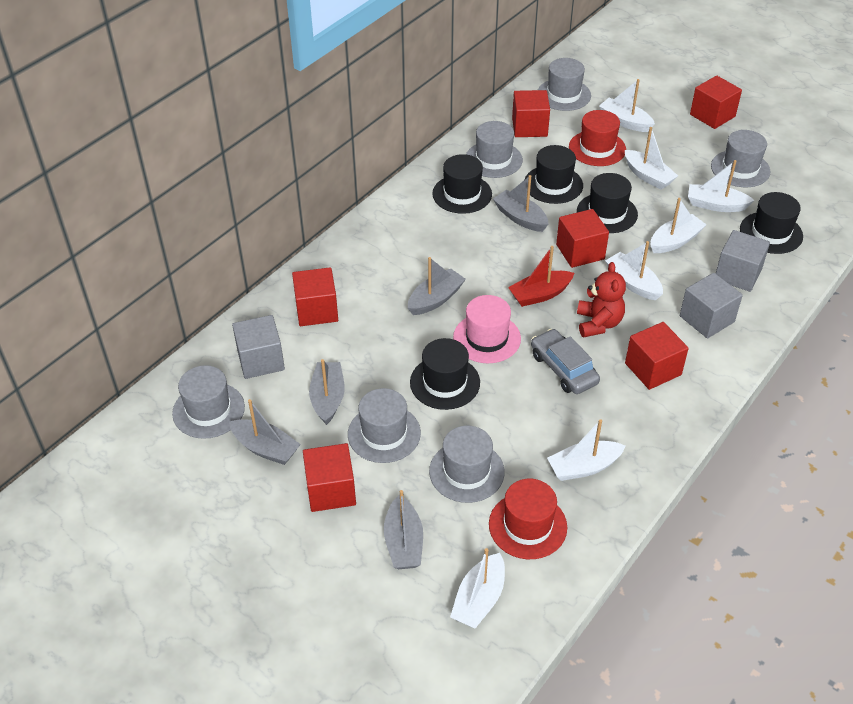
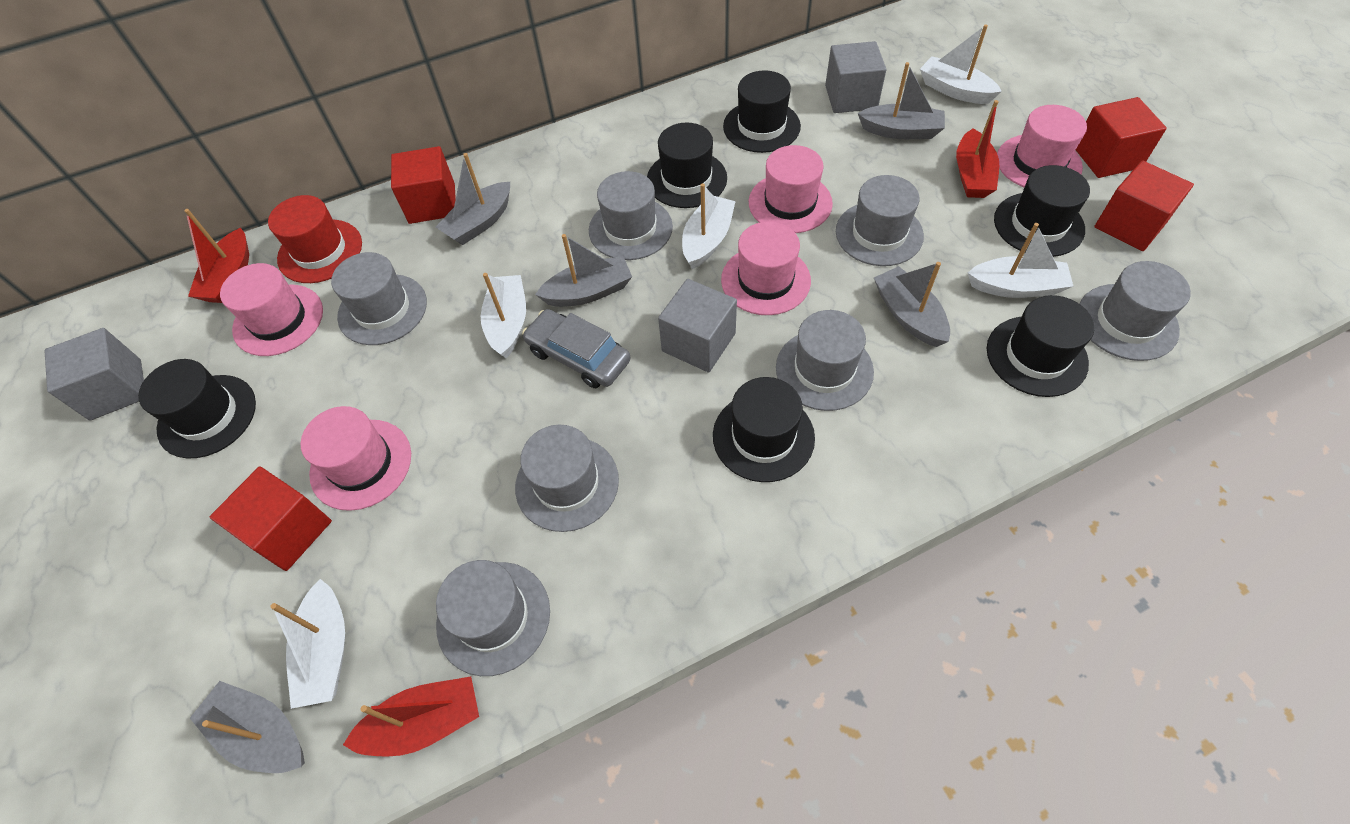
black hat: [410,338,480,410] [432,154,492,214] [524,145,583,204] [577,173,638,233] [740,192,803,254] = 5 -> [138,359,256,458] [647,123,727,208] [713,377,815,482] [723,70,801,153] [987,295,1094,397] [994,165,1090,257] = 6
grey hat: [172,365,245,439] [348,388,421,463] [429,425,504,503] [466,121,523,178] [538,58,591,111] [711,130,770,187] = 6 -> [331,252,427,345] [436,560,550,676] [515,425,619,532] [589,171,673,260] [776,310,874,411] [836,175,924,266] [1079,261,1191,361] = 7
pink hat: [453,295,521,363] = 1 -> [220,263,323,356] [301,406,411,511] [721,222,811,315] [749,145,833,233] [997,105,1087,187] = 5
red boat: [508,246,574,307] = 1 -> [184,209,249,303] [343,676,479,757] [956,100,999,198] = 3
red cube: [292,267,338,326] [303,443,356,512] [512,90,550,137] [556,209,609,268] [625,322,689,390] [690,76,742,129] = 6 -> [210,466,332,571] [391,146,456,224] [1076,97,1167,178] [1094,160,1194,251] = 4
red hat: [489,479,567,559] [569,110,626,166] = 2 -> [268,195,362,283] = 1
red teddy bear: [577,262,626,338] = 1 -> none = 0
white boat: [450,548,505,628] [547,419,625,481] [599,79,655,132] [605,241,663,300] [625,127,678,190] [651,198,706,253] [688,160,755,212] = 7 -> [270,579,345,709] [481,273,526,358] [682,183,736,269] [920,24,1002,104] [968,223,1073,298] = 5

